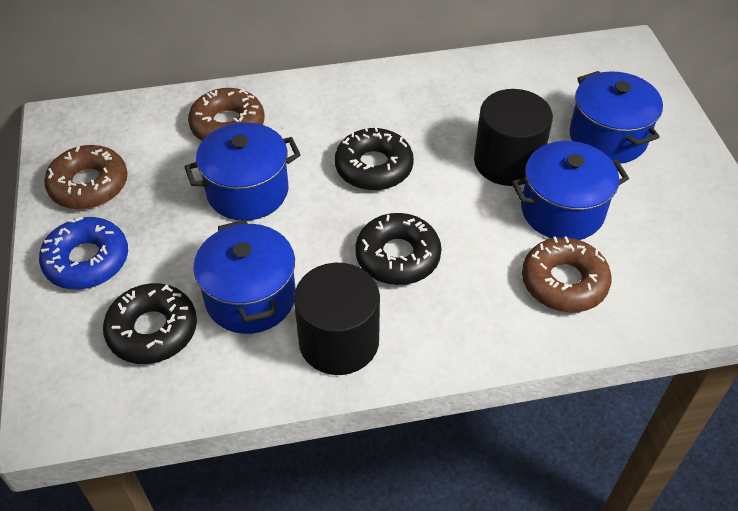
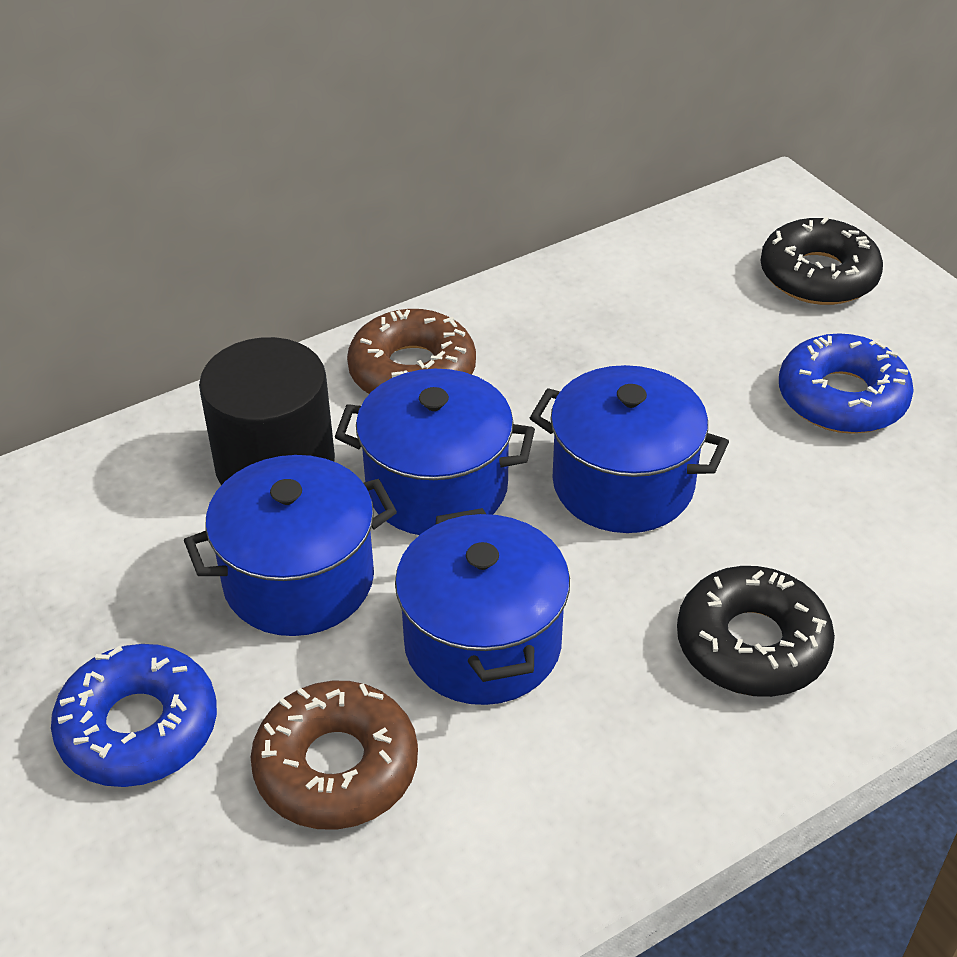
black cylinder: [294,263,380,375] [474,89,553,186] = 2 -> [199,337,335,485] = 1
black donut: [103,283,197,364] [335,126,414,190] [355,213,441,285] = 3 -> [677,566,835,697] [760,217,883,305] = 2
blue donut: [39,216,128,289] = 1 -> [51,644,217,787] [779,333,914,434] = 2
brown donut: [44,145,128,209] [188,88,264,141] [522,236,612,312] = 3 -> [251,681,418,830] [347,309,476,394] = 2

